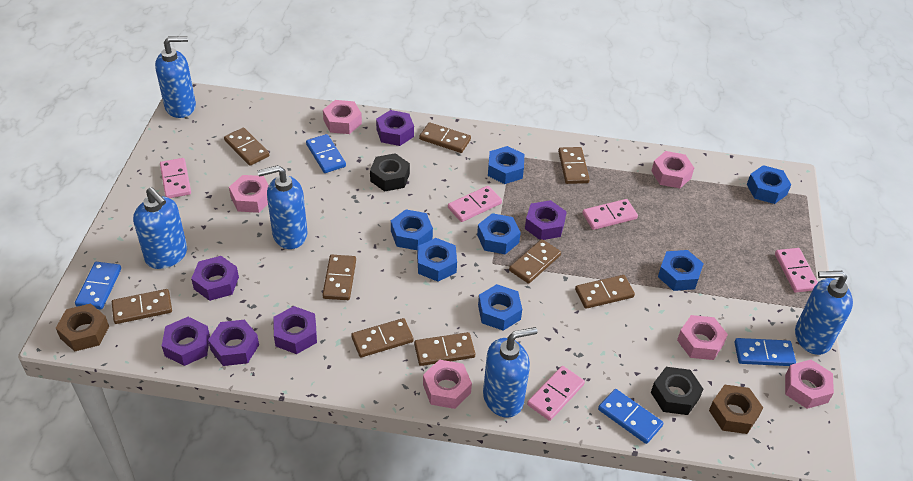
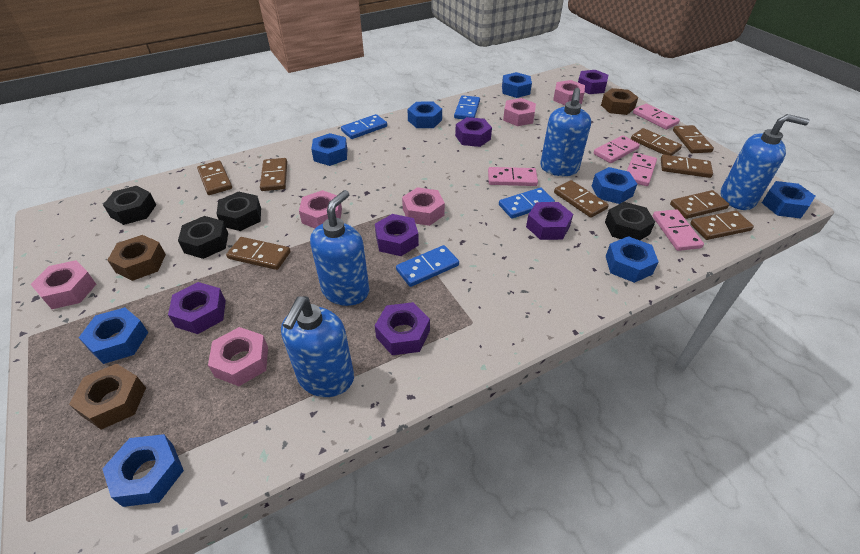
black nut: [370,153,410,192] [651,367,703,415] = 2 -> [103,186,156,225] [178,216,228,259] [216,191,261,231] [605,202,655,240] = 4
blue nut: [391,209,433,250] [417,238,457,282] [477,213,521,254] [478,284,522,331] [488,146,524,184] [658,250,704,291] [747,165,791,204] = 7 -> [79,307,148,364] [102,434,184,507] [311,133,348,166] [407,101,442,128] [502,72,532,98] [592,167,637,204] [606,236,659,283] [762,181,815,219] = 8
blue soap dispenser: [133,187,187,269] [155,36,196,118] [258,165,307,249] [483,327,538,418] [795,271,853,355] = 5 -> [281,296,354,397] [310,190,369,306] [540,88,591,176] [721,114,809,210] = 4
brown nut: [56,303,109,351] [709,385,763,434] = 2 -> [69,364,146,430] [107,235,166,281] [601,88,638,115] = 3

